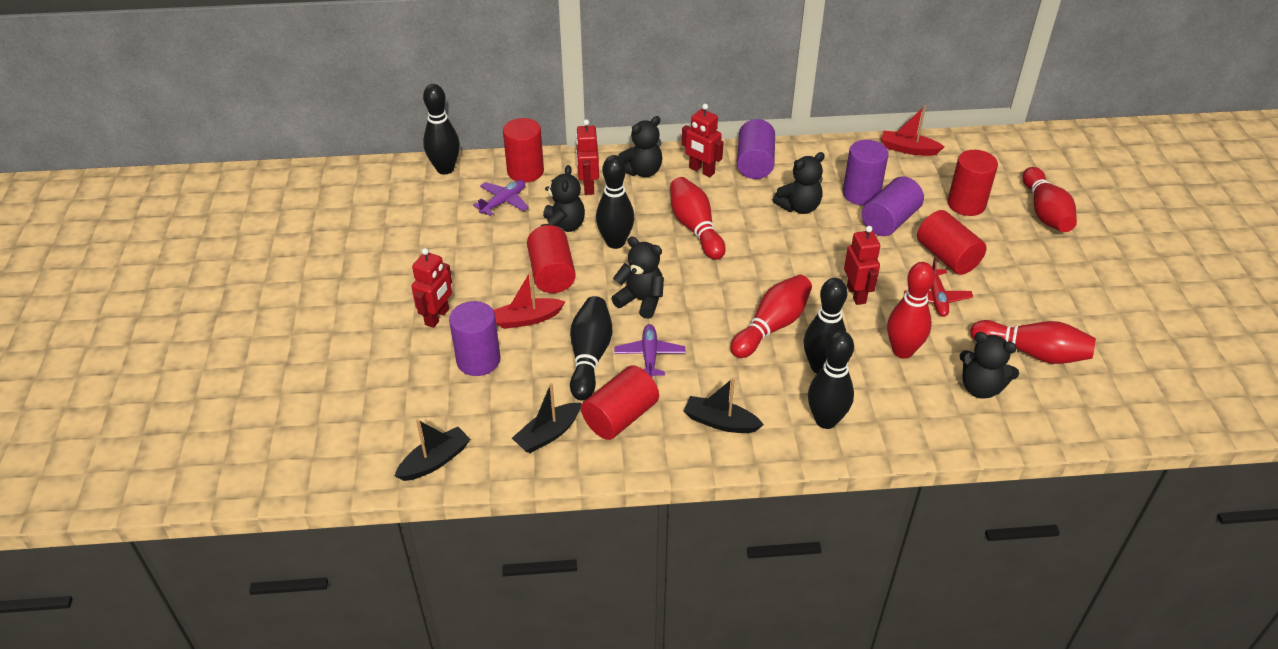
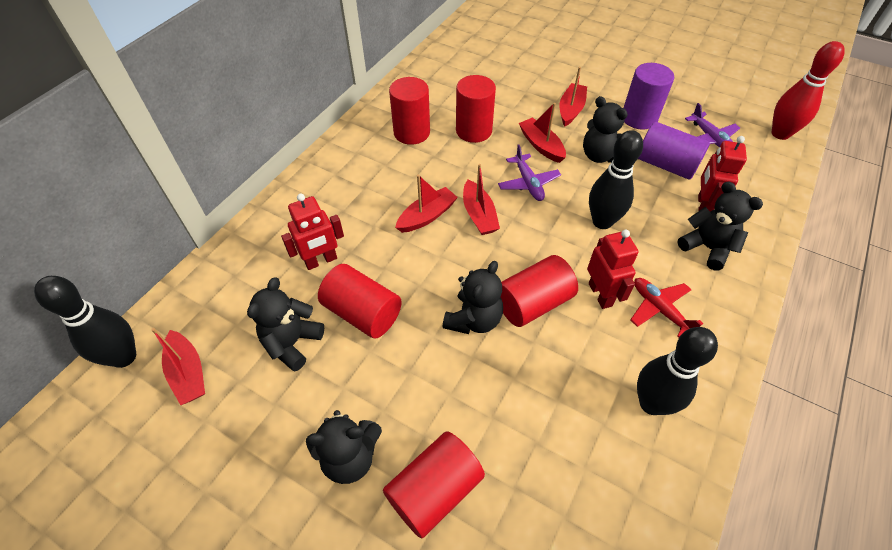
black boat: [395,419,470,481] [512,383,581,453] [684,378,764,433] = 3 -> none = 0
black bowling pin: [423,84,460,174] [570,296,613,401] [596,155,634,249] [804,278,847,374] [808,331,854,429] = 5 -> [34,276,136,368] [589,130,643,229] [637,327,718,415] = 3
purple cylinder: [449,301,500,376] [737,119,775,179] [843,140,889,206] [862,176,924,236] = 4 -> [624,63,674,130] [638,122,710,180] = 2
red boat: [493,271,565,329] [881,106,944,156] = 2 -> [151,328,205,405] [395,175,458,233] [463,164,500,235] [519,103,566,163] [559,67,587,127] = 5
red bowling pin: [670,177,726,260] [730,275,812,358] [887,262,935,359] [970,320,1096,364] [1022,167,1077,232] = 5 -> [771,41,845,140] = 1
red robot: [411,248,452,328] [576,119,599,195] [682,104,724,177] [844,226,880,305] = 4 -> [281,194,344,270] [587,229,639,309] [698,136,747,212] = 3

